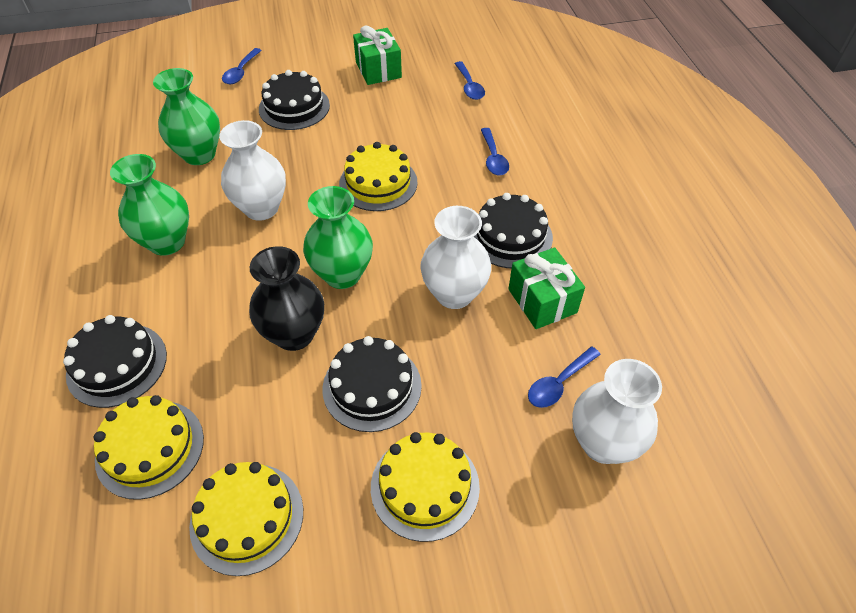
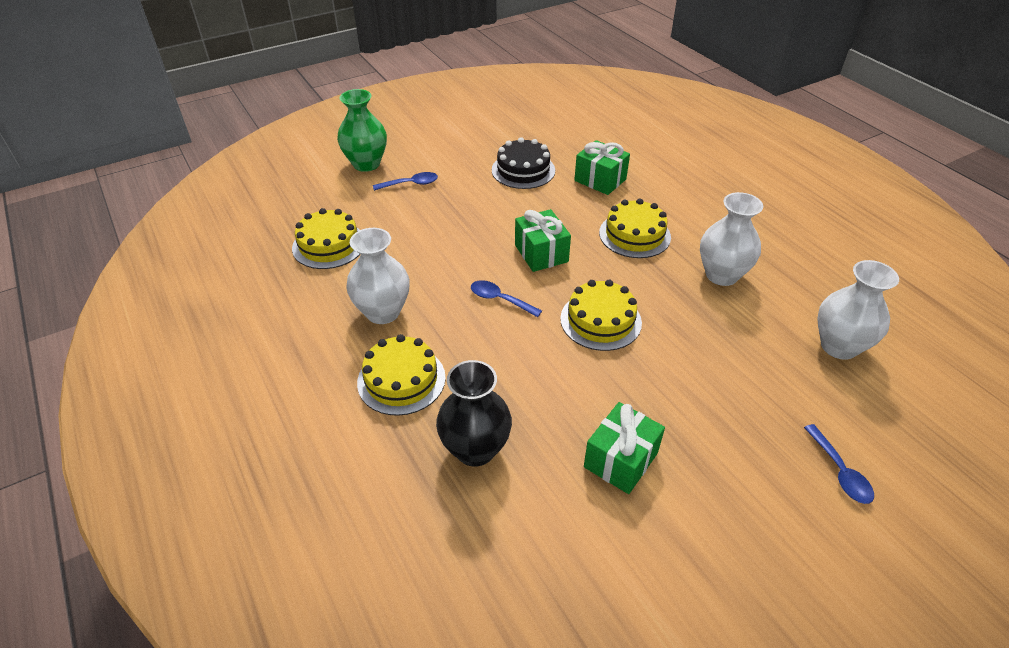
black cake: [63,315,167,408] [259,70,330,130] [322,336,422,432] [473,193,553,268] = 4 -> [492,137,555,189] = 1
blue spoon: [222,48,262,84] [455,61,485,100] [481,128,509,175] [528,347,601,408] = 4 -> [373,172,438,191] [471,280,542,317] [804,424,874,504] = 3
green gift: [353,25,402,85] [508,247,585,329] = 2 -> [515,209,571,272] [574,140,630,195] [584,402,665,494] = 3
green vase: [110,154,189,256] [153,68,220,165] [303,186,373,289] = 3 -> [337,89,387,172] = 1

